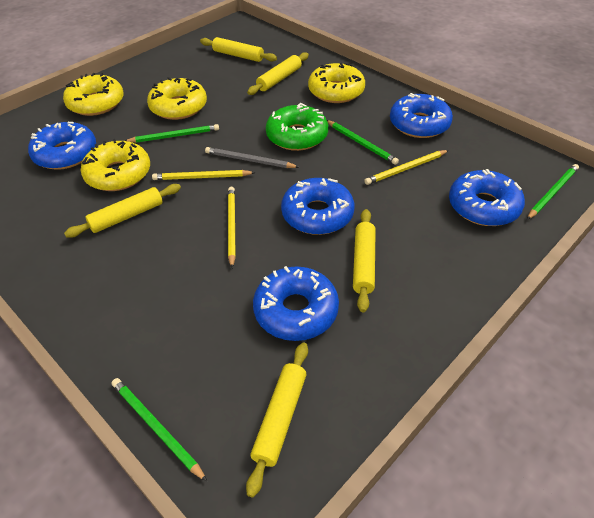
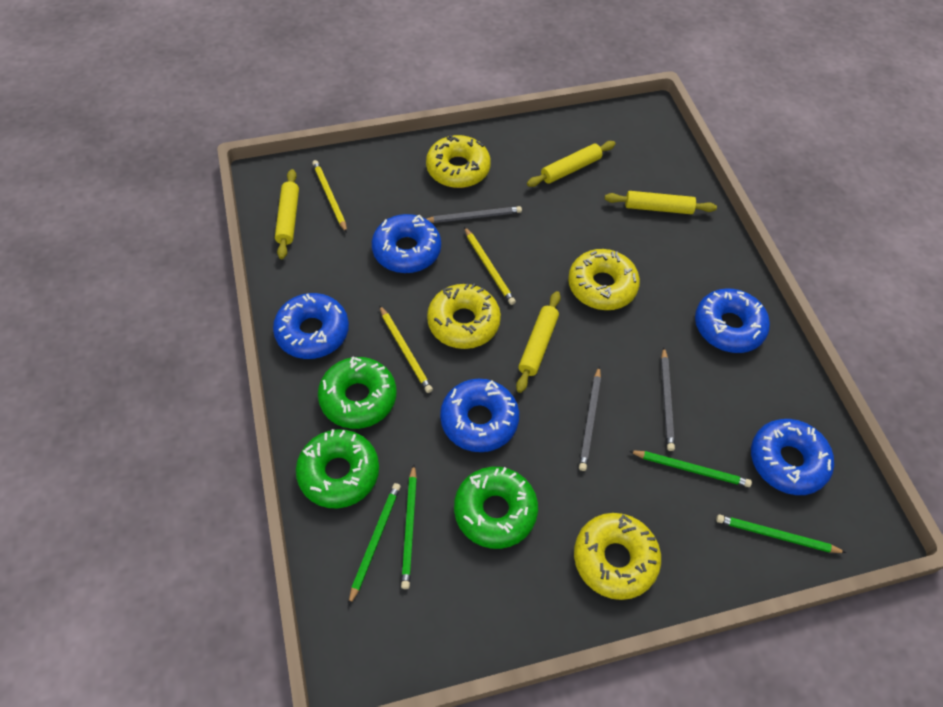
green donut: [266,103,328,151] = 1 -> [296,429,379,509] [318,356,396,429] [454,467,538,549] = 3
grey pencil: [205,147,299,168] = 1 -> [427,206,522,223] [579,366,601,471] [661,347,675,451] = 3
yellow rolling pin: [64,184,181,238] [200,37,277,62] [246,342,308,497] [247,52,309,95] [353,209,376,312] = 5 -> [275,169,299,259] [516,291,561,393] [527,141,615,187] [605,191,717,214] = 4

